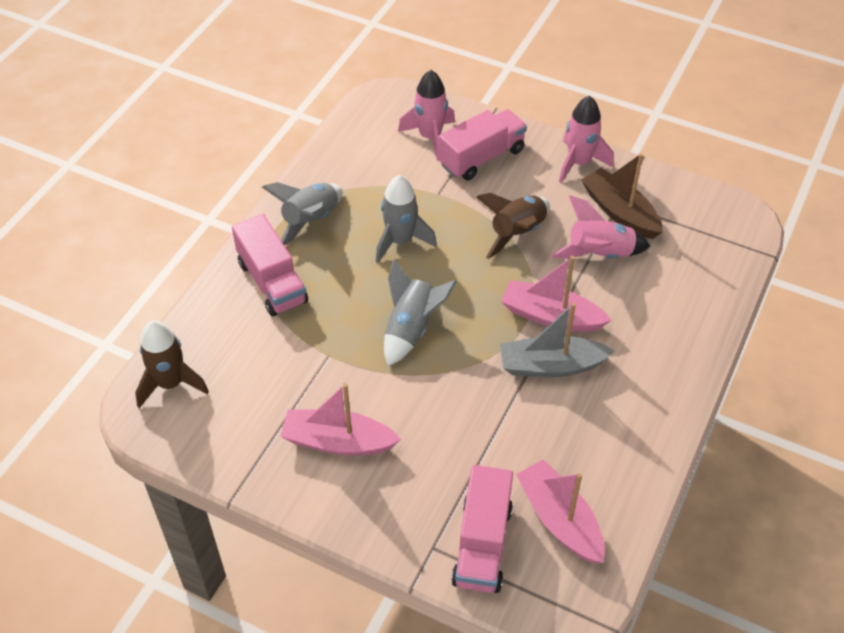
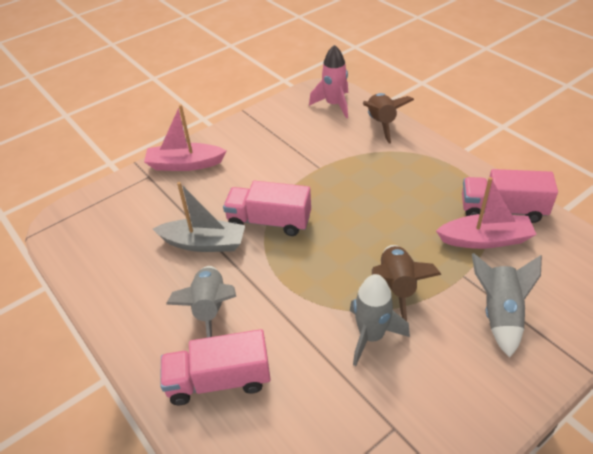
brown boat: [581,153,663,239] = 1 -> none = 0
pink boat: [280,383,401,456] [501,256,612,332] [516,459,605,563] = 3 -> [144,104,226,171] [436,177,537,249] = 2
pink rocket: [398,70,455,161] [551,195,650,259] [559,96,614,183] = 3 -> [309,45,348,118] = 1

